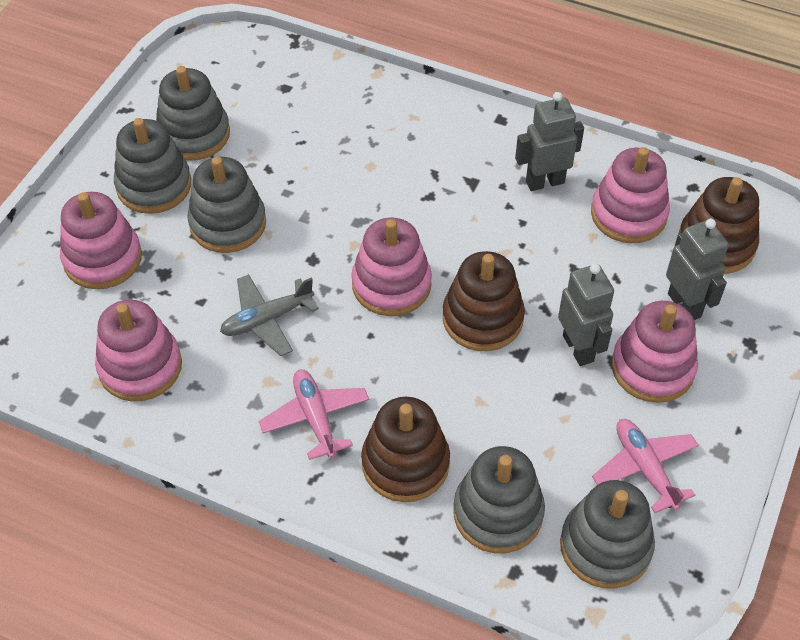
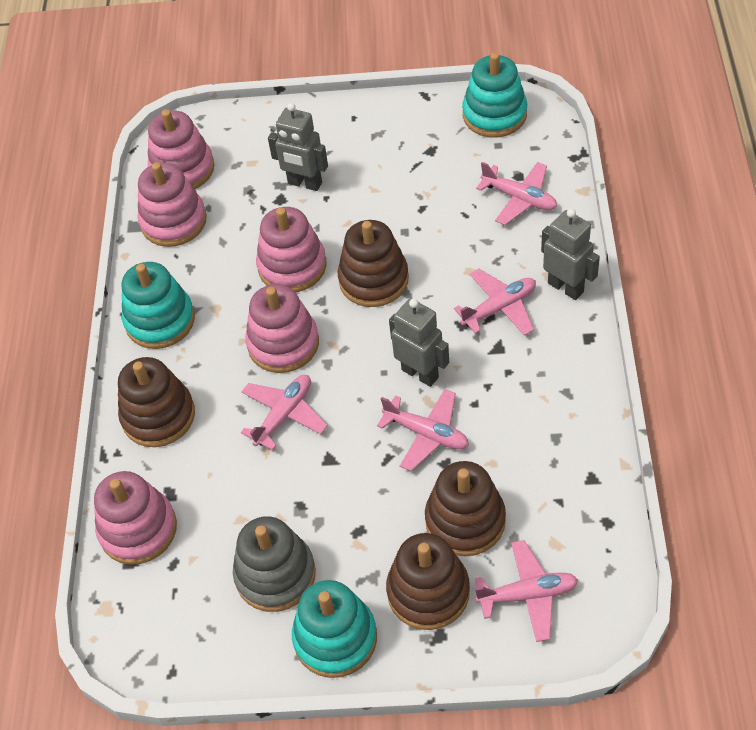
brown stacking toy: [361,397,450,502] [443,251,525,351] [679,177,759,274] = 3 -> [118,357,195,447] [338,220,409,307] [386,533,470,630] [425,461,506,556] = 4
grey plane: [220,274,319,356] = 1 -> none = 0
grey stacking toy: [114,118,191,214] [156,66,230,161] [187,157,266,253] [453,446,545,553] [560,480,655,588] = 5 -> [233,516,316,612] = 1
pink plane: [259,369,369,460] [592,419,699,513] = 2 -> [241,375,328,450] [377,389,469,471] [454,269,536,336] [475,540,578,642] [476,162,557,225] = 5
turquoise stacking toy: none = 0 -> [122,262,195,349] [292,580,377,678] [462,53,527,137] = 3

